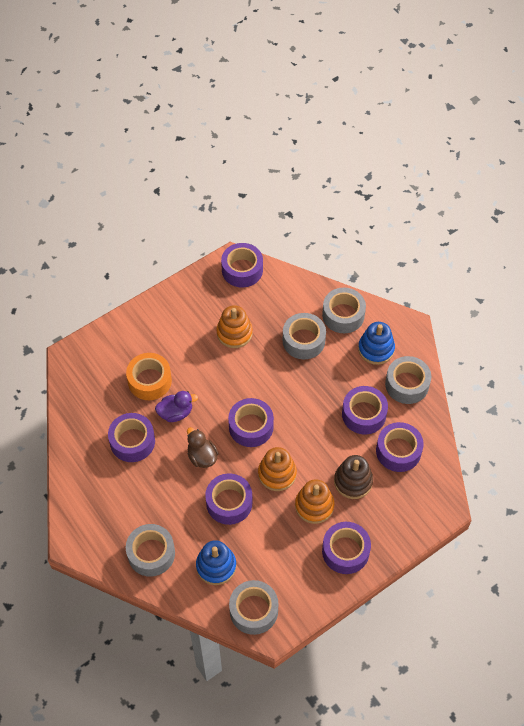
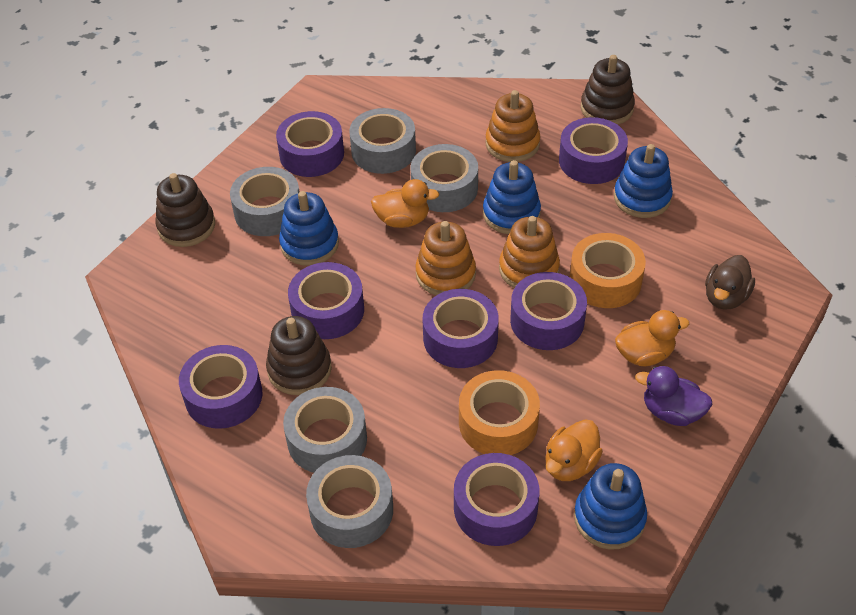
blue stacking toy: [196,540,236,585] [358,322,395,365] = 2 -> [279,191,339,266] [483,160,541,234] [574,463,647,550] [614,144,673,218] = 4
brown stacking toy: [334,455,373,499] = 1 -> [156,173,215,247] [266,316,332,395] [581,55,635,125] = 3
orange duck: none = 0 -> [371,179,439,228] [545,419,603,481] [615,310,689,366] = 3
orange tape: [126,353,172,400] = 1 -> [459,370,540,455] [570,233,646,308] = 2

